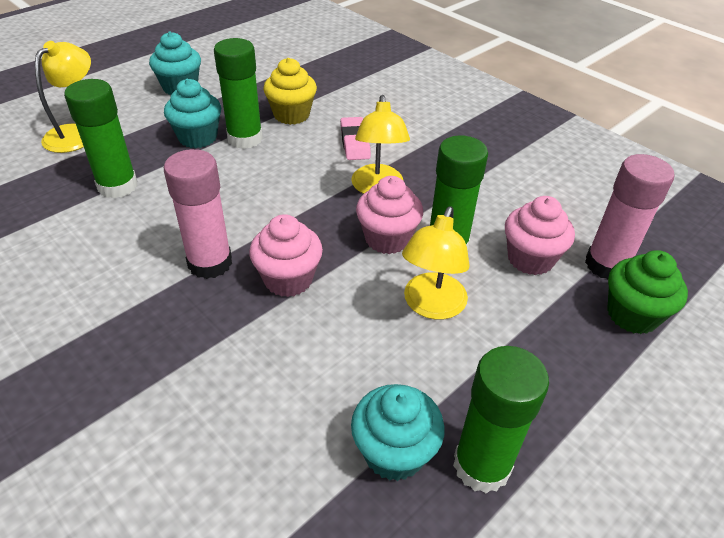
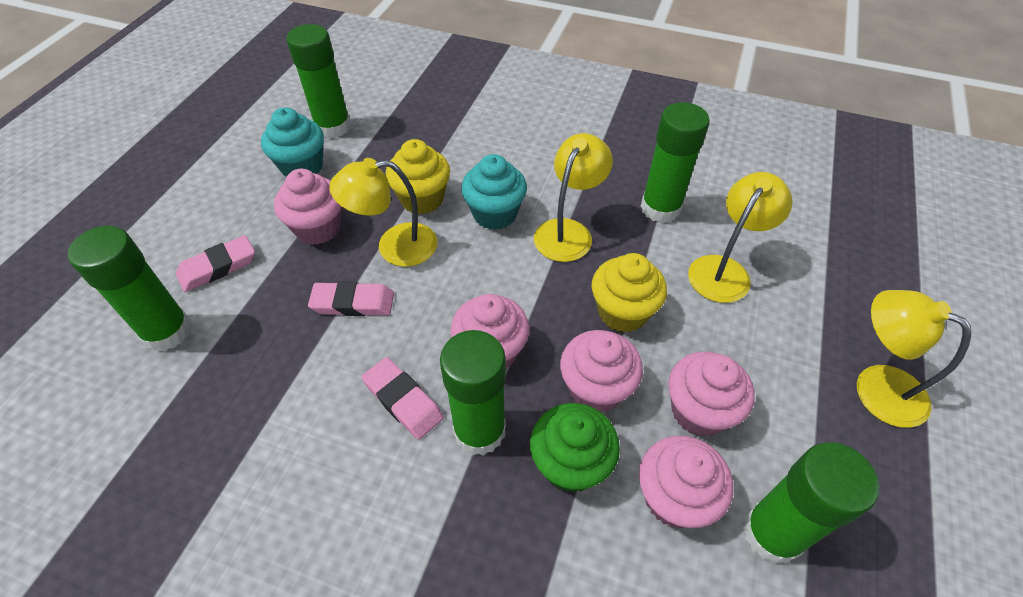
green glue stick: [64,79,138,198] [214,38,263,149] [430,135,488,251] [453,346,549,493] = 4 -> [68,226,192,351] [286,24,351,139] [440,330,506,456] [641,102,710,223] [743,442,879,564] = 5
pink cupcake: [249,214,323,297] [356,176,423,254] [505,196,575,275] = 3 -> [274,169,342,245] [451,294,530,369] [560,330,643,412] [639,436,733,528] [668,352,755,437] = 5
pink eraser: [340,117,371,160] = 1 -> [176,235,255,292] [308,281,394,316] [361,357,444,440] = 3
pink glue stick: [164,149,232,279] [585,154,674,279] = 2 -> none = 0
turquoise cupcake: [149,32,201,95] [164,79,221,148] [351,384,445,481] = 3 -> [261,107,324,177] [461,154,527,230] = 2
yellow cupcake: [263,58,317,125] = 1 -> [386,139,450,214] [592,253,667,333] = 2
yellow lamp: [35,41,91,153] [351,95,410,194] [402,206,469,320] = 3 -> [329,158,437,267] [534,133,613,262] [688,172,793,303] [857,290,971,428] = 4

